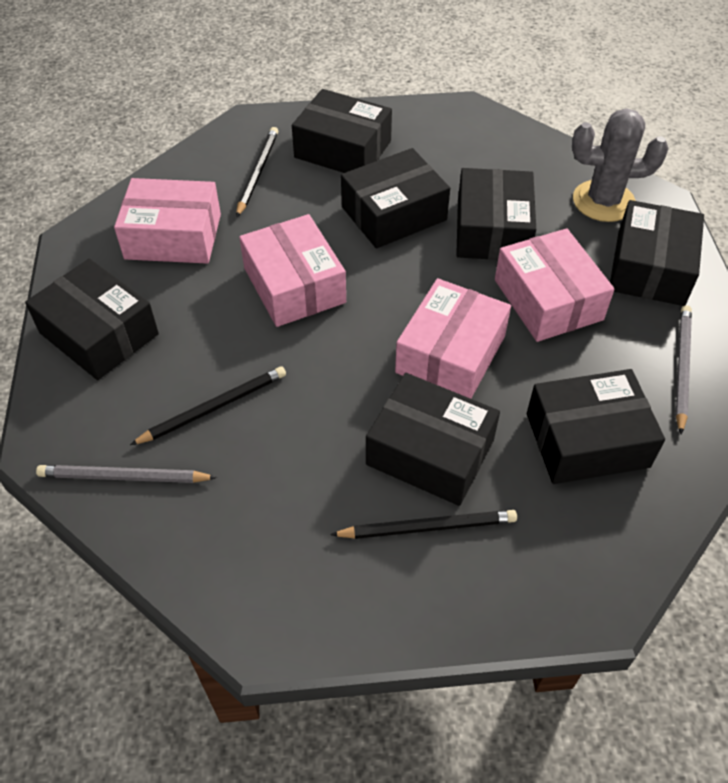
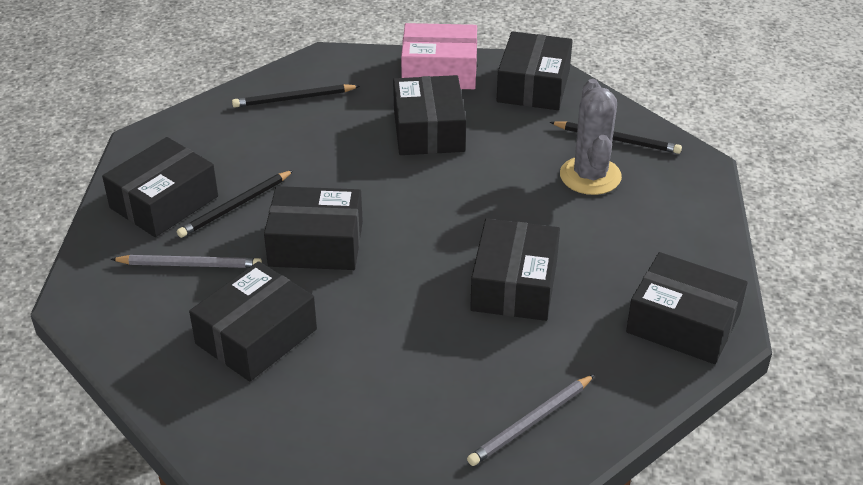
pink box: [114,178,221,264] [239,214,346,327] [395,278,511,399] [495,228,615,342] = 4 -> [401,23,477,89] = 1

